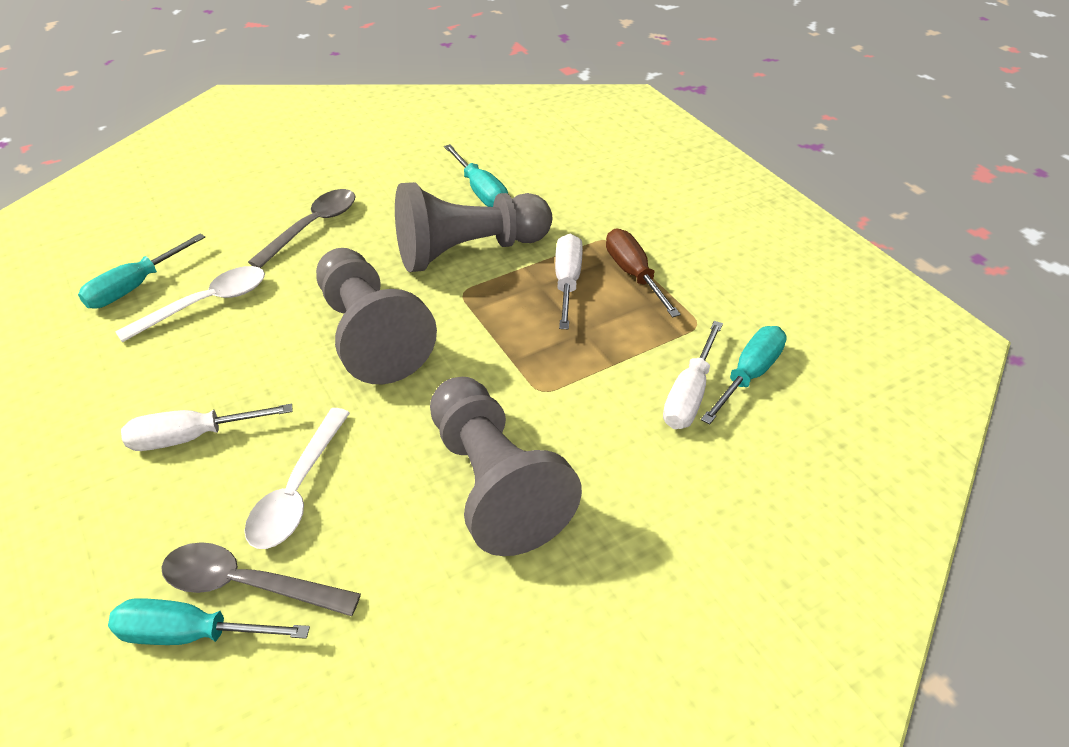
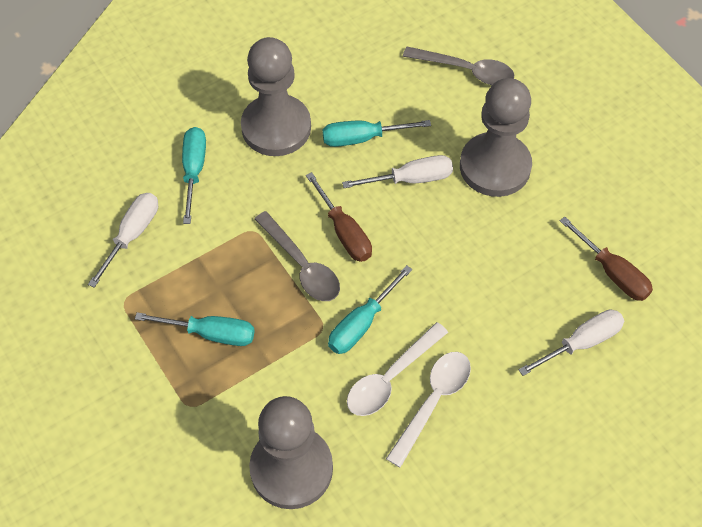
brown screwdriver: [606,229,681,317] = 1 -> [306,172,372,262] [560,217,653,301] = 2

